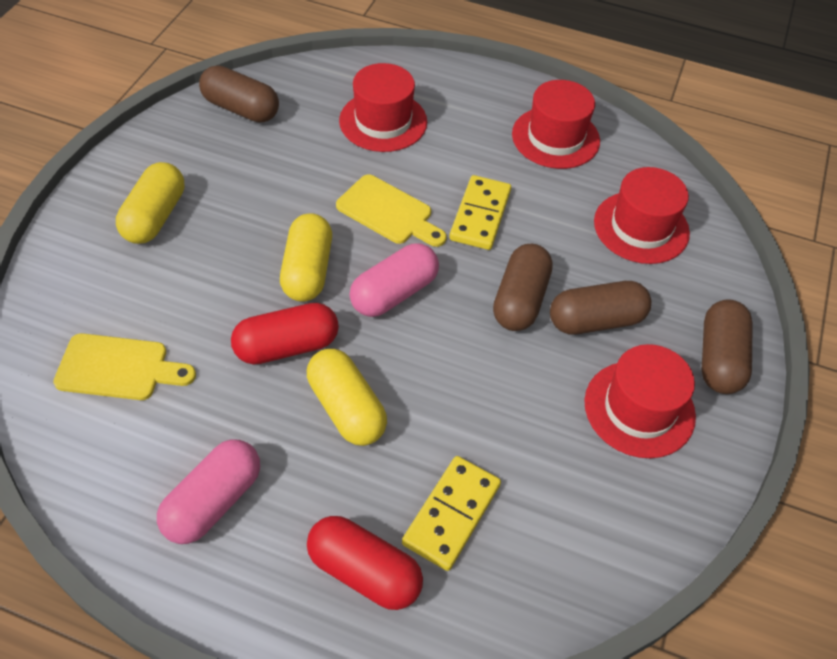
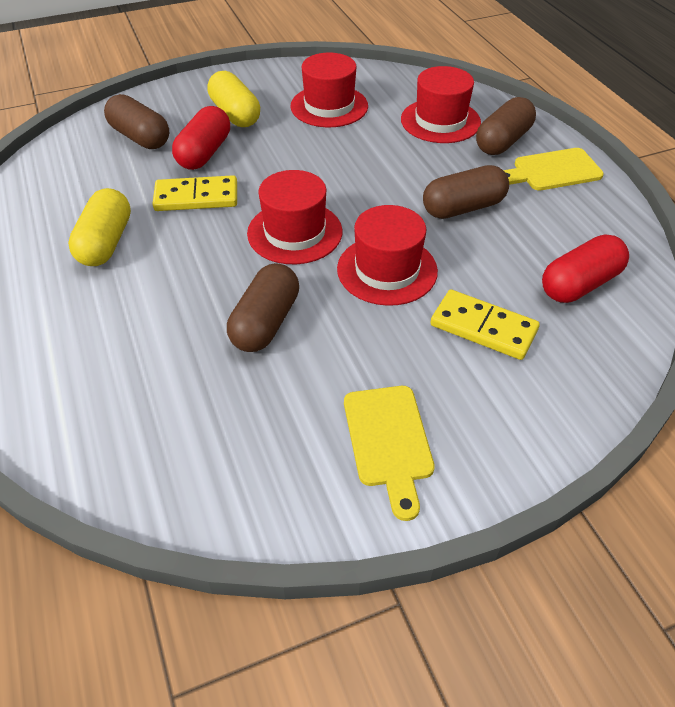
pink capsule: [157,440,260,544] [350,243,439,317] = 2 -> none = 0
yellow capsule: [116,162,185,244] [280,213,332,302] [307,349,387,446] = 3 -> [68,188,131,266] [207,71,260,127] = 2

